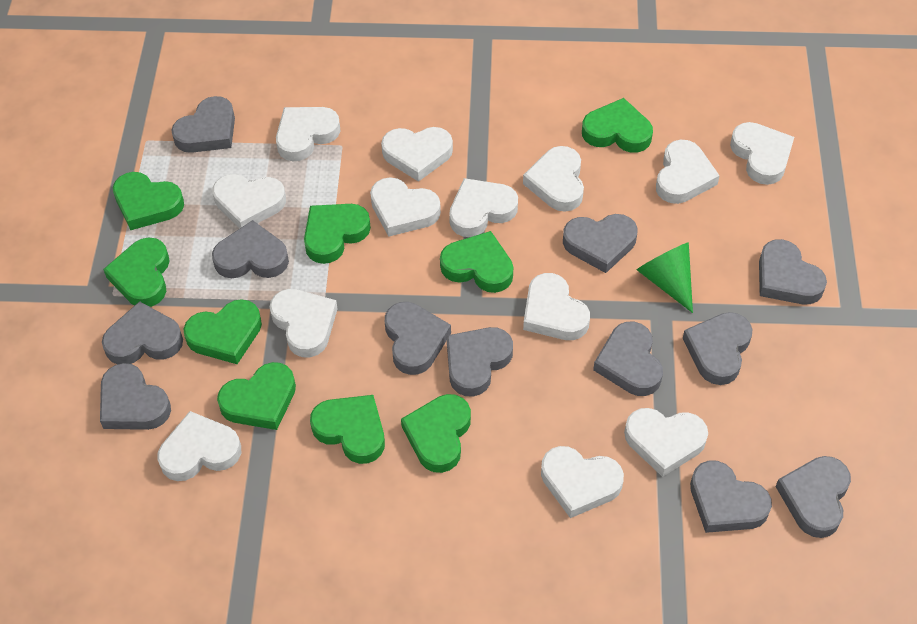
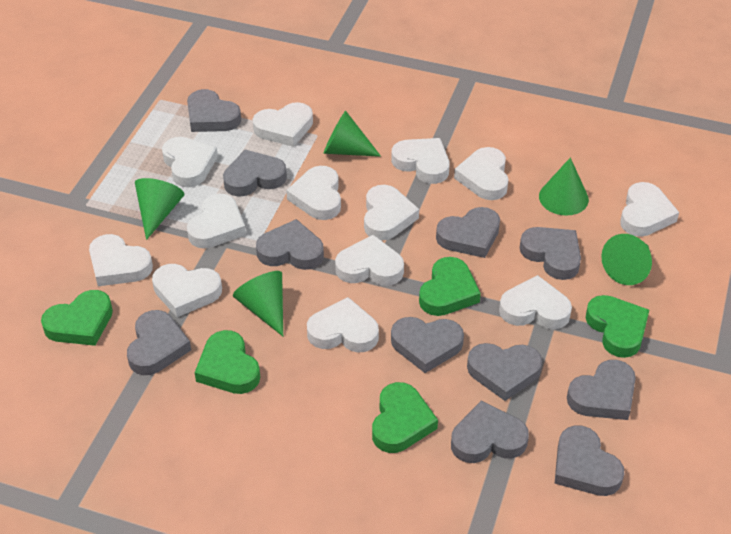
green cone: [637,242,693,313] = 1 -> [135,178,184,240] [233,271,283,336] [324,111,381,157] [539,157,589,216] [601,234,652,285] = 5
green heart: [103,237,169,307] [113,172,184,230] [183,299,262,364] [217,362,296,430] [304,204,371,264] [310,395,385,464] [401,394,471,473] [440,231,513,293] [582,98,653,153] = 9 -> [41,290,113,346] [195,330,260,394] [372,382,438,453] [419,257,481,316] [586,295,649,358] = 5
grey heart: [100,363,171,430] [102,301,183,364] [171,96,235,153] [212,220,289,278] [385,302,451,375] [446,327,513,397] [563,214,638,273] [593,322,663,396] [683,312,752,385] [690,461,772,533] [759,239,827,304] [776,456,851,538] = 12 -> [127,310,191,375] [187,89,241,132] [223,150,287,197] [256,219,324,270] [391,317,464,373] [436,207,500,258] [451,400,529,463] [467,343,542,401] [520,227,581,280] [554,425,624,496] [567,360,636,420] = 11

